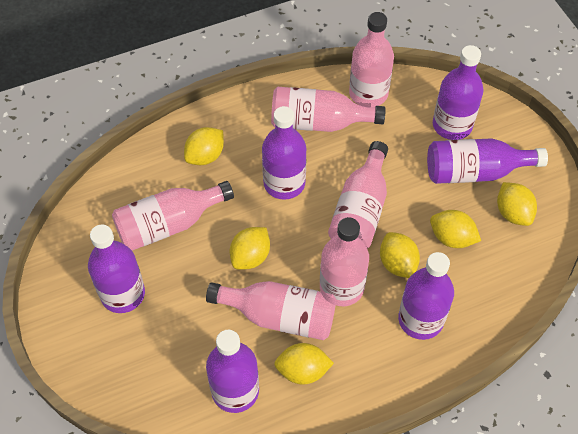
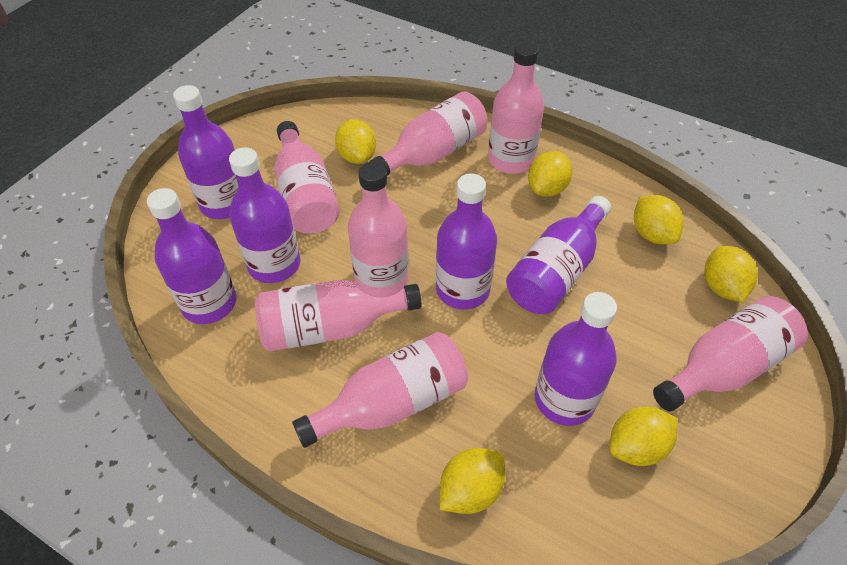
pink bottle: [112,181,234,251] [206,281,336,340] [271,87,386,132] [320,217,369,306] [328,141,388,248] [349,12,394,107] = 6 -> [255,280,422,351] [274,121,340,234] [292,332,468,448] [348,162,409,290] [369,91,487,176] [488,42,544,174] [653,296,808,411] = 7

